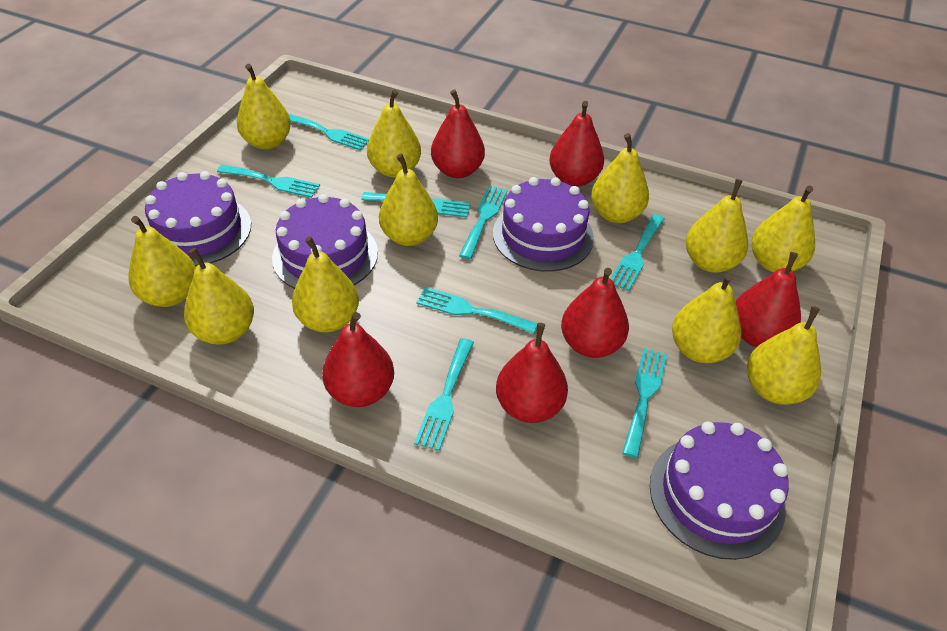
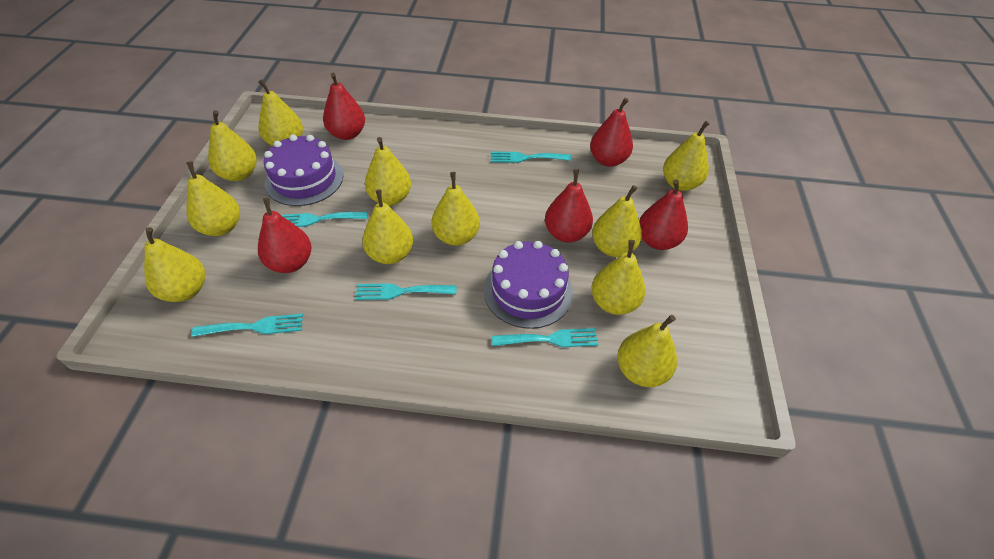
purple cake: [145,171,251,266] [272,194,378,289] [493,177,594,272] [650,422,789,560] = 4 -> [264,134,343,206] [484,241,573,329] = 2
red pear: [322,312,394,407] [431,89,485,178] [496,323,568,423] [549,101,604,187] [561,268,629,358] [735,252,801,347] = 6 -> [258,198,312,273] [323,73,365,140] [545,169,593,242] [590,98,633,167] [639,179,688,250] = 5
turquoise fork: [217,165,320,198] [289,114,369,150] [362,192,471,218] [414,338,474,451] [416,287,537,334] [459,186,508,259] [611,214,664,291] [622,348,667,458] = 8 -> [191,314,303,337] [281,212,368,227] [355,283,456,300] [491,151,571,163] [492,328,598,347] = 5

